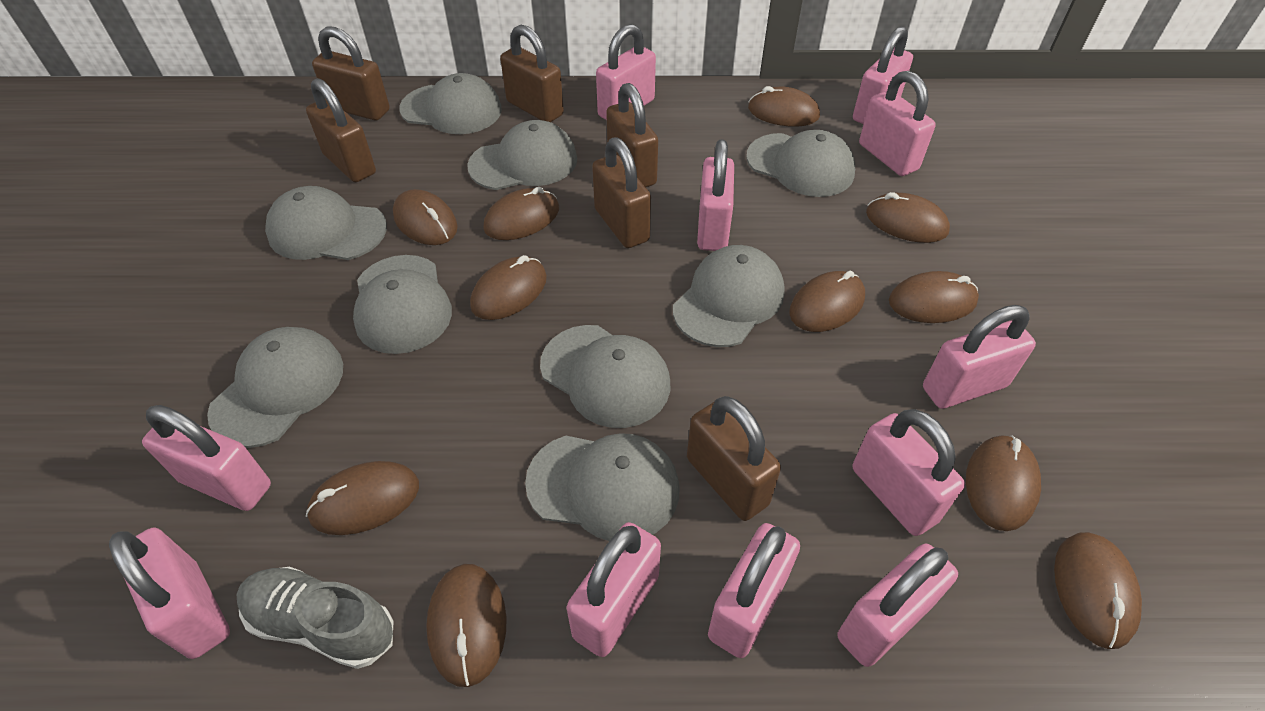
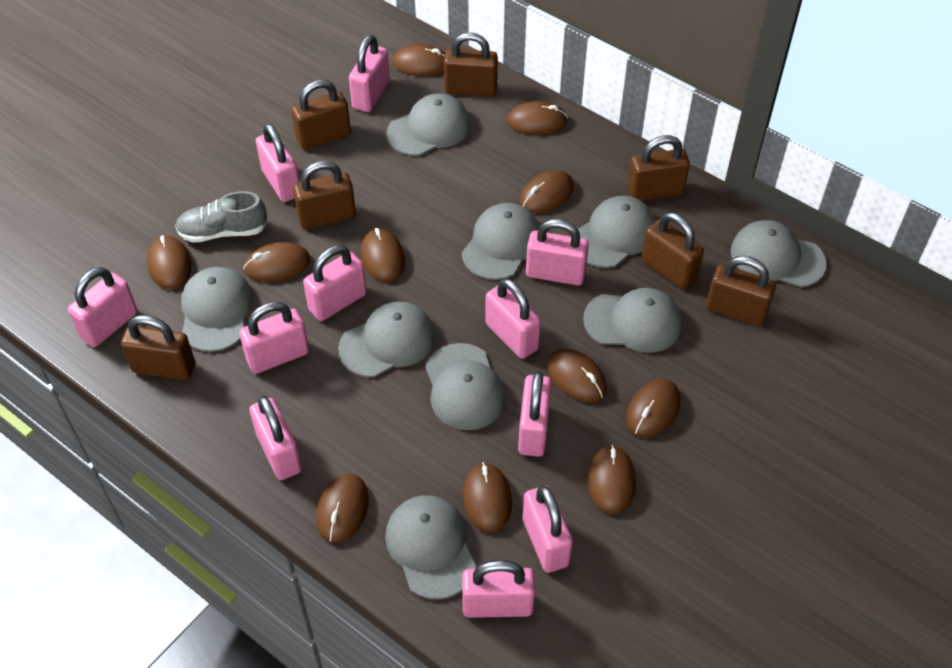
brown padlock: [306,78,376,182] [312,27,390,120] [500,25,564,122] [592,138,651,248] [606,83,658,187] [687,396,781,521] = 6 -> [121,315,195,380] [291,80,351,150] [293,161,356,229] [444,32,498,97] [627,135,690,201] [641,212,704,290] [706,256,776,326] = 7

